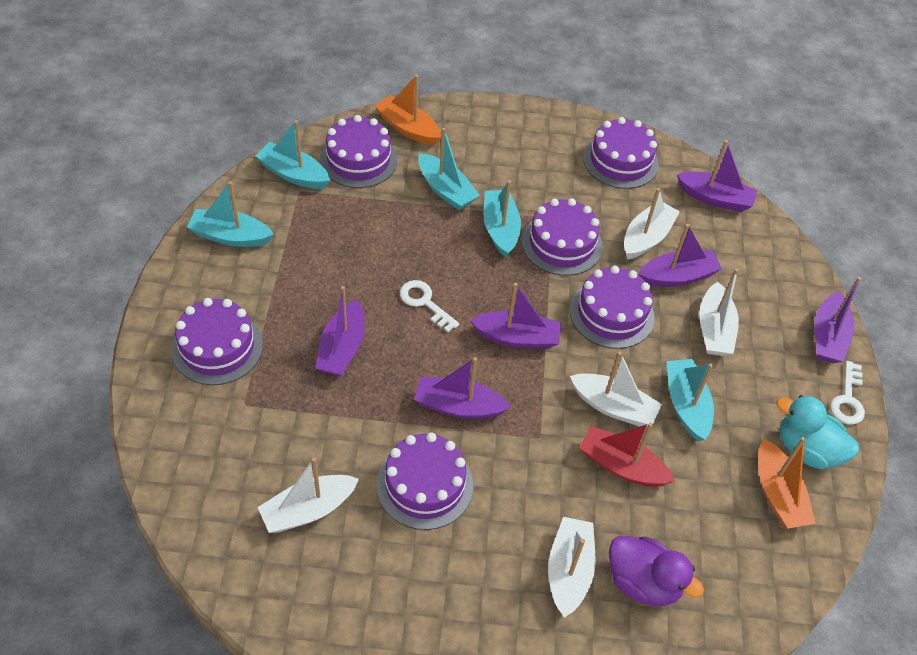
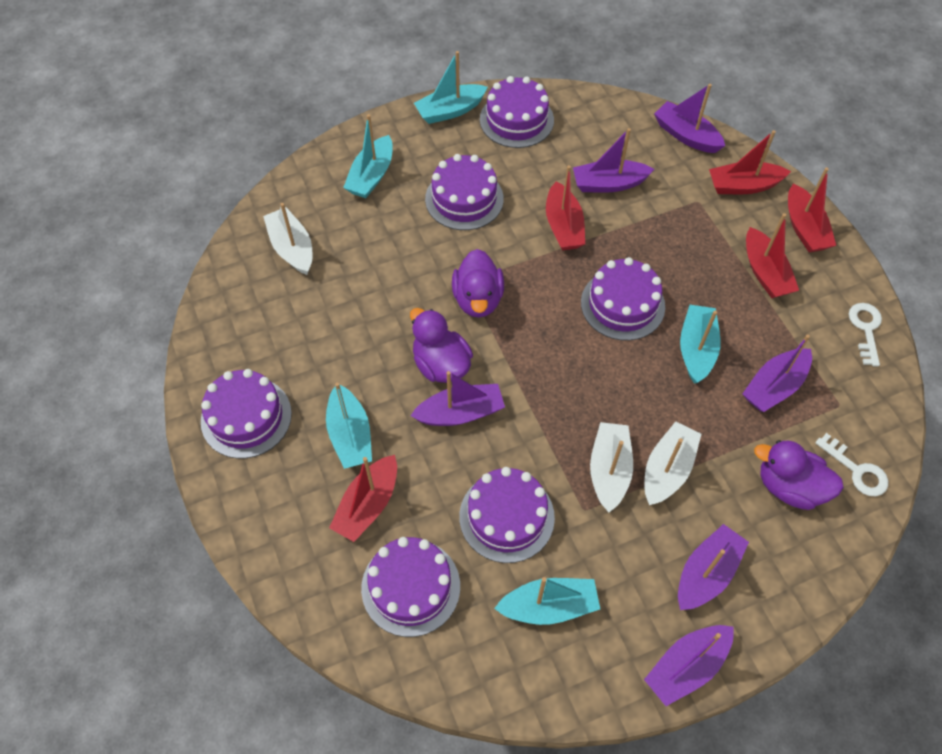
orange boat: [375,75,441,145] [758,437,816,529] = 2 -> none = 0
purple duck: [609,536,704,606] = 1 -> [410,308,473,383] [452,249,504,318] [754,440,844,510] = 3
red boat: [579,423,675,487] = 1 -> [329,455,397,542] [546,165,585,250] [709,130,791,194] [746,213,799,298] [788,167,836,253] = 5
turquoise duck: [776,395,859,469] = 1 -> none = 0
white boat: [257,457,359,533] [548,517,596,618] [570,351,662,427] [624,188,680,260] [699,268,739,356] = 5 -> [263,203,312,275] [590,422,633,512] [644,421,701,505] = 3

